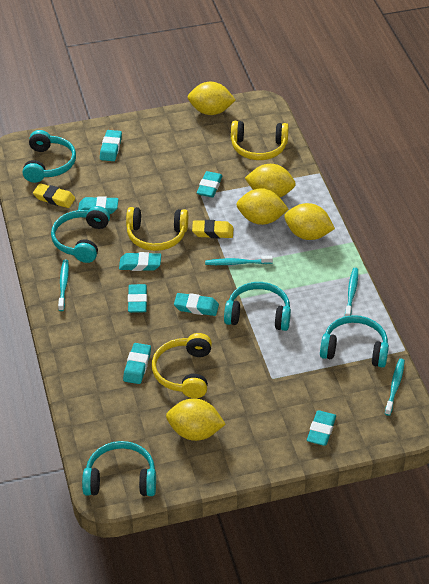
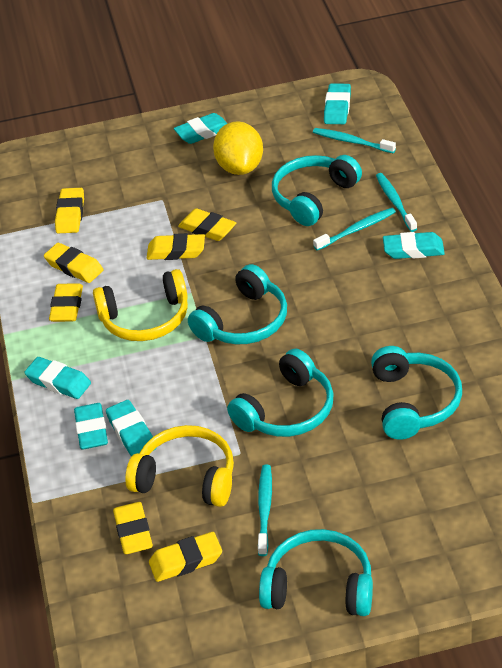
turquoise eraser: [78,196,118,214] [100,130,122,161] [119,252,161,271] [123,343,151,384] [128,284,147,313] [174,293,219,316] [197,171,222,197] [307,410,336,446] = 8 -> [24,357,91,399] [74,403,108,450] [106,400,157,456] [174,113,228,144] [324,83,351,124] [383,232,445,259] = 6
yellow eraser: [33,183,75,208] [192,220,234,238] = 2 -> [44,243,103,283] [49,283,83,322] [55,188,84,233] [113,502,153,554] [147,233,205,260] [149,532,222,582] [178,208,236,241] = 7
yellow headphones: [126,207,188,251] [152,333,212,398] [231,121,289,160] = 3 -> [93,269,188,341] [125,425,234,507] = 2
yellow lemon: [166,398,226,441] [188,82,235,115] [236,188,289,225] [245,164,296,197] [284,203,335,240] = 5 -> [213,121,263,175] = 1

